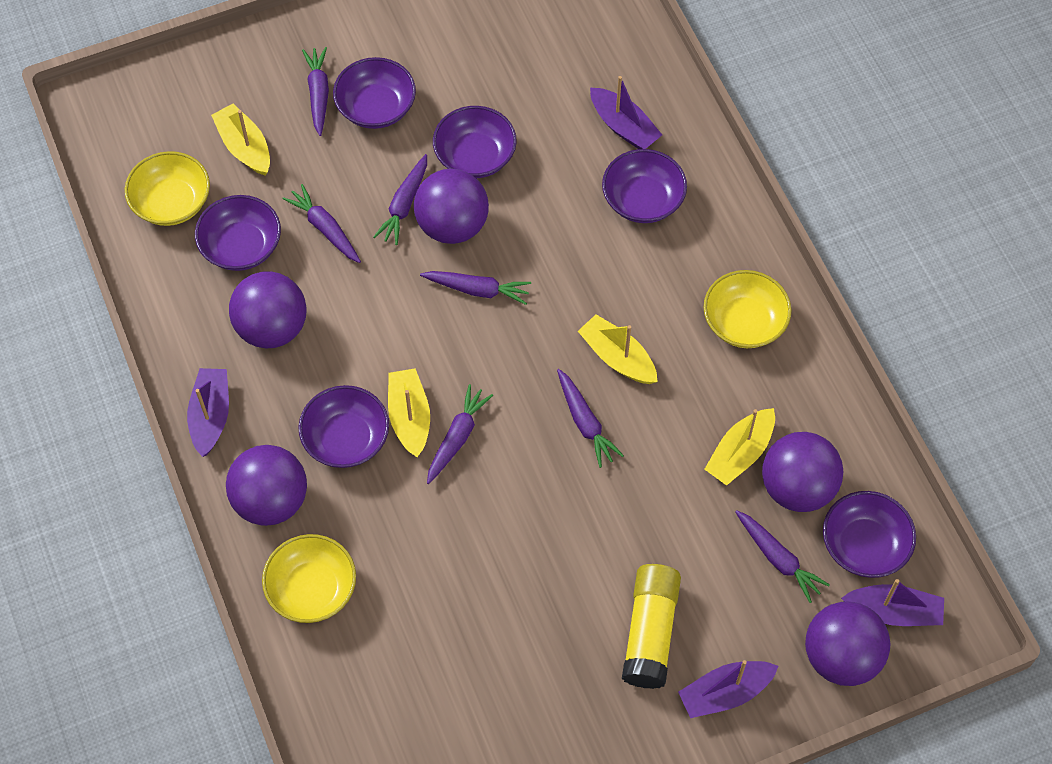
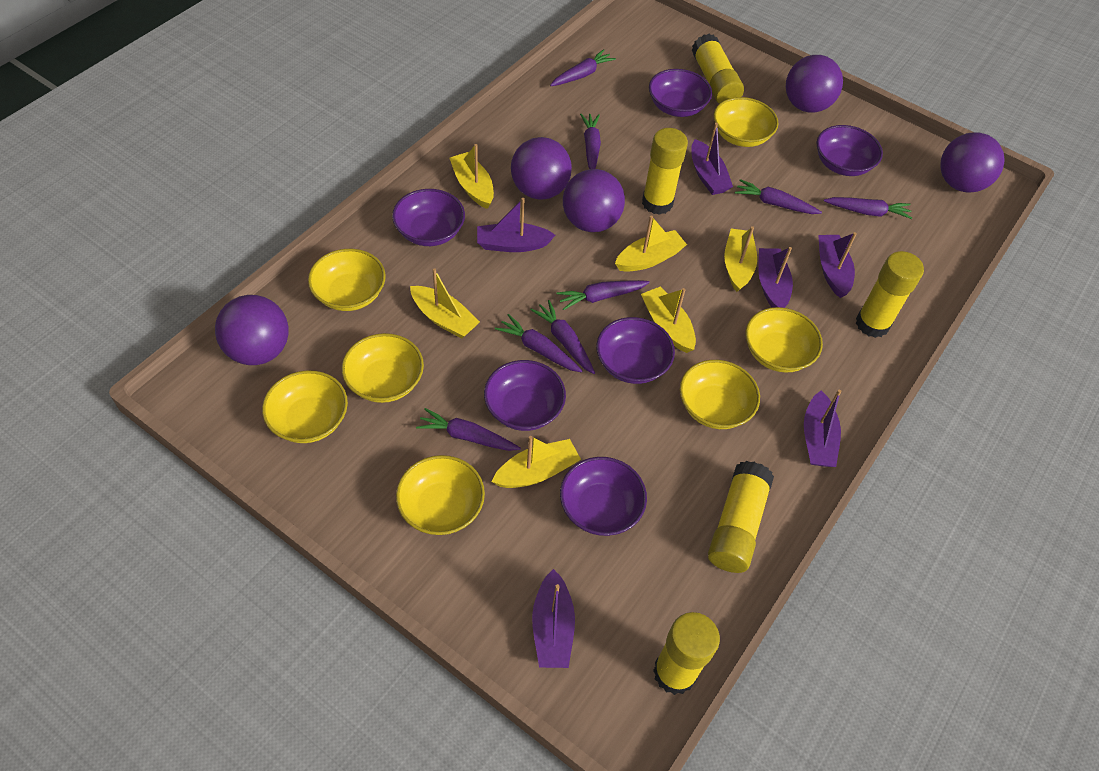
purple boat: [187,368,229,457] [590,76,662,149] [678,660,778,718] [841,579,944,626] = 4 -> [477,198,555,252] [532,569,575,668] [691,123,733,195] [758,247,793,308] [804,390,841,467] [818,232,857,298] = 6
purple carrot: [282,184,361,263] [302,47,329,136] [373,154,427,245] [420,271,531,305] [427,384,493,484] [557,369,624,468] [735,510,830,603] = 7 -> [416,408,521,451] [495,314,582,372] [530,300,595,374] [550,49,616,86] [556,280,650,310] [580,114,601,169] [735,179,822,214] [824,197,912,219] = 8
yellow boat: [211,104,270,175] [388,368,430,457] [578,315,658,384] [704,408,775,486] = 4 -> [410,268,480,339] [449,144,494,209] [491,436,581,488] [615,215,687,272] [641,287,696,353] [724,226,757,292] = 6
yellow bowl: [125,151,210,226] [262,534,356,623] [704,270,791,348] = 3 -> [262,370,348,443] [308,249,386,311] [342,333,424,403] [396,455,485,535] [680,360,760,429] [714,97,778,147] [745,307,823,373] = 7
yellow glue stick: [622,564,681,689] = 1 -> [642,128,688,215] [653,612,720,695] [692,34,744,104] [708,461,774,573] [856,251,924,338] = 5

